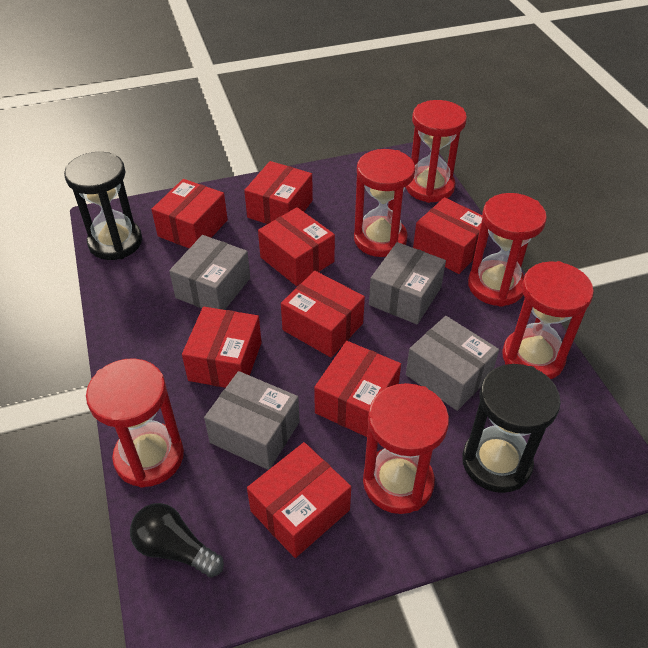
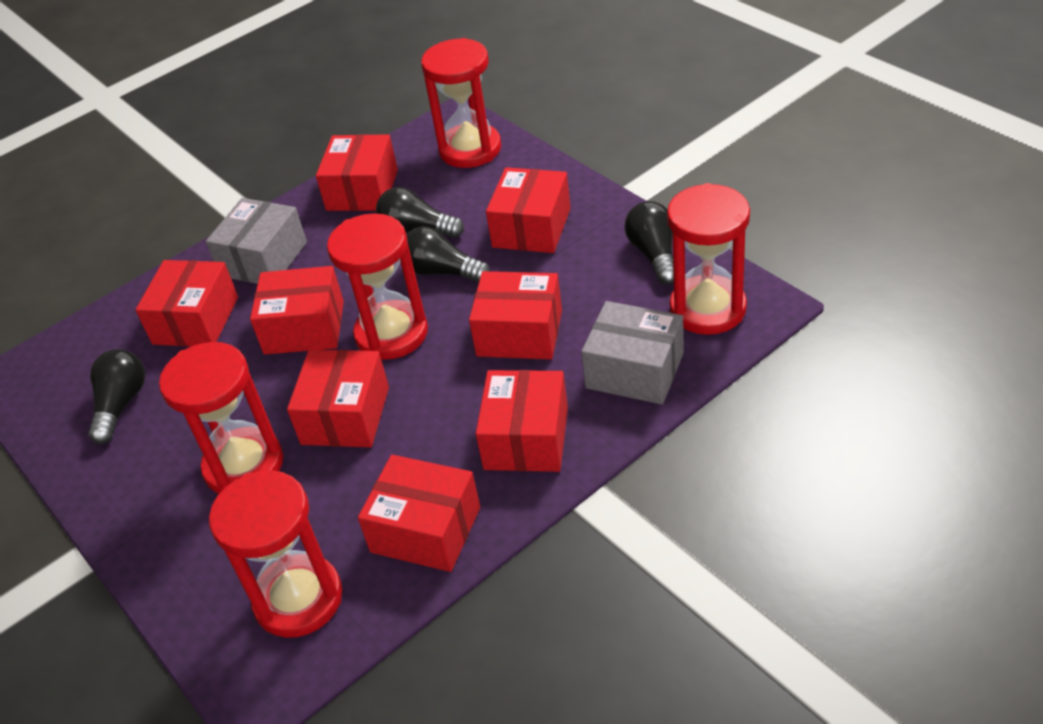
black hourglass: [64,152,142,260] [462,364,561,493] = 2 -> none = 0
black light bulb: [130,503,224,578] = 1 -> [88,349,145,444] [376,187,464,238] [406,226,490,283] [625,201,674,285] = 4
grey box: [169,235,250,310] [204,371,300,470] [369,242,446,324] [406,316,499,411] = 4 -> [206,198,307,284] [581,301,684,404] = 2
red hourglass: [86,358,184,488] [354,149,415,257] [363,383,449,514] [406,100,467,203] [468,193,547,307] [502,261,594,379] = 6 -> [159,342,283,494] [209,470,342,638] [327,213,428,360] [421,38,501,168] [667,183,750,335] = 5

